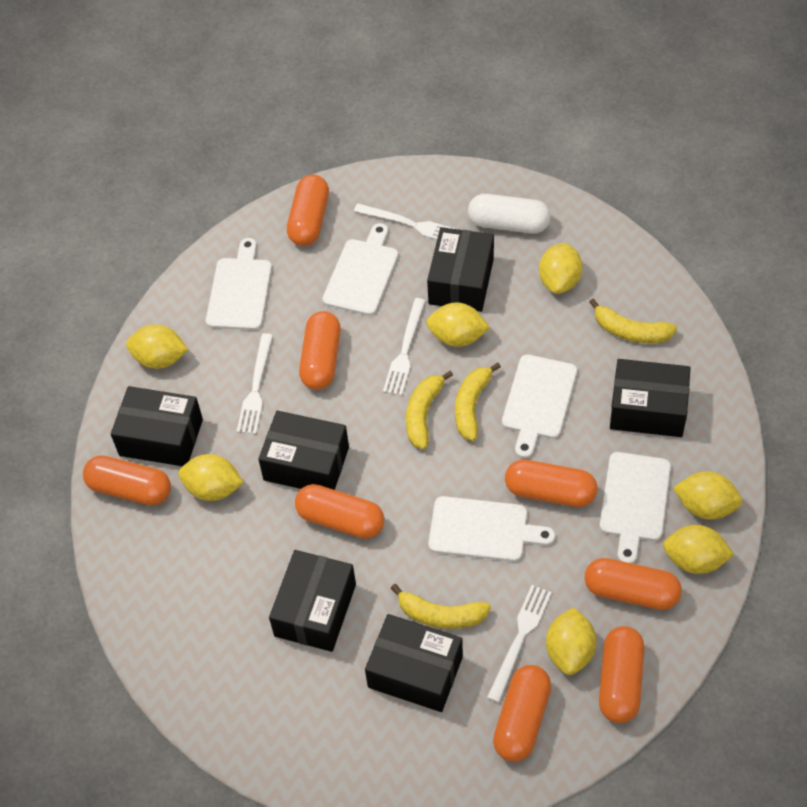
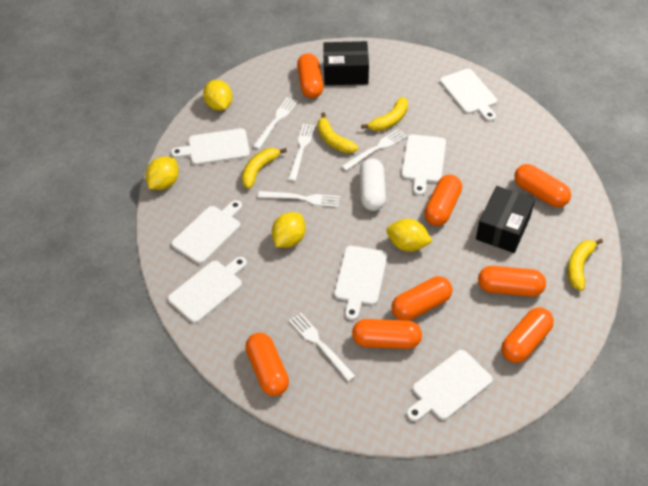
black box: [111,386,203,466] [258,411,349,490] [269,550,356,652] [365,614,463,712] [427,227,494,312] [610,359,691,437] = 6 -> [323,41,369,85] [476,186,535,253] = 2
white cutting board: [206,238,272,330] [322,223,398,316] [428,496,555,562] [502,354,577,458] [599,452,671,564] = 5 -> [168,257,247,323] [171,128,250,165] [171,200,242,264] [334,246,387,320] [402,134,446,196] [407,350,493,422] [440,69,497,121] = 7
white fork: [237,333,273,434] [354,203,455,240] [383,298,426,396] [487,585,552,703] = 4 -> [252,97,298,149] [258,191,340,207] [288,123,315,181] [289,313,355,382] [341,129,407,171] = 5
yellow lemon: [126,325,189,369] [178,454,244,501] [426,303,490,347] [539,243,582,294] [546,607,597,675] [663,525,735,574] [673,471,743,520] = 7 -> [146,157,179,190] [203,80,232,111] [272,212,306,248] [386,219,432,252] = 4

